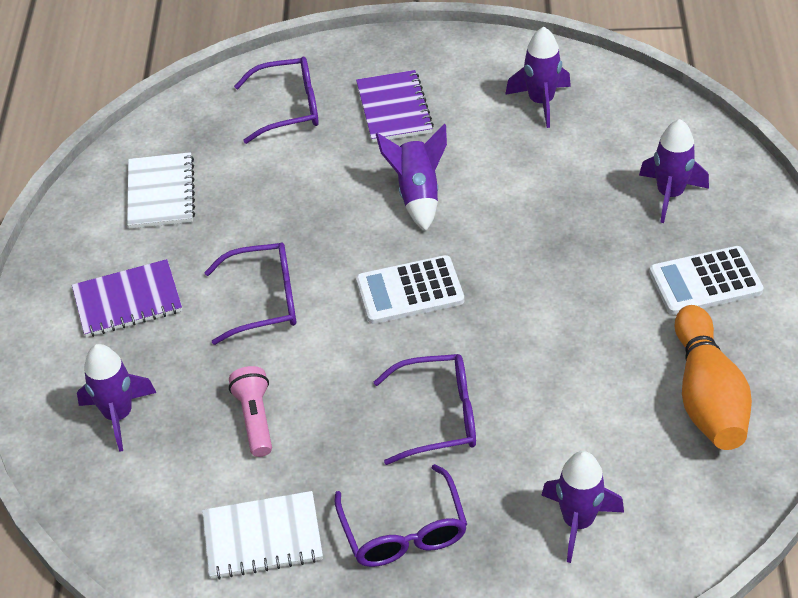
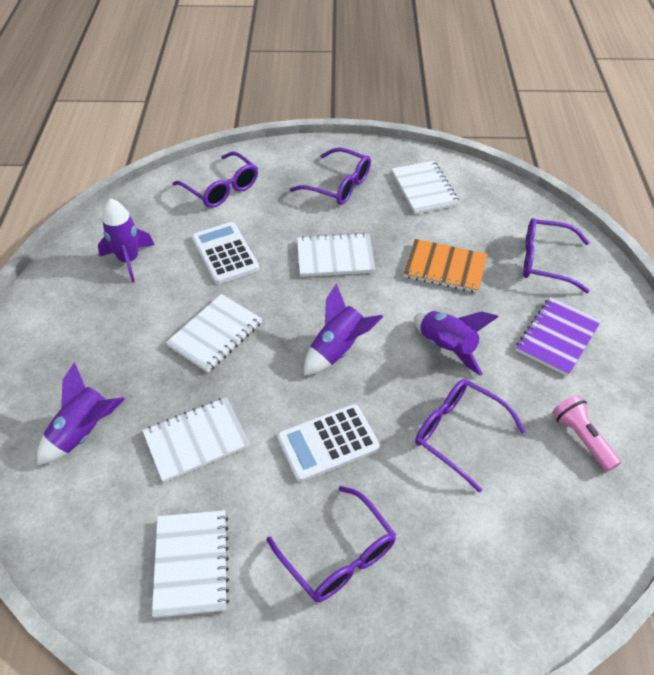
orange bowling pin: [674,305,752,450] = 1 -> none = 0
orange notebook: none = 0 -> [403,239,487,293] = 1
purple glasses: [204,243,296,345] [234,57,319,144] [335,464,467,567] [374,354,476,465] = 4 -> [173,152,258,208] [267,486,396,602] [290,148,371,205] [415,379,525,493] [523,218,589,293] = 5
purple notebook: [72,259,182,337] [356,70,434,142] = 2 -> [516,297,601,376] = 1
purple rocket: [77,344,157,452] [376,124,447,231] [505,27,571,128] [542,451,624,563] [639,119,709,223] = 5 -> [37,362,125,465] [98,198,154,283] [304,283,383,376] [414,311,498,376] = 4
white notebook: [127,152,195,229] [202,491,323,580] = 2 -> [142,397,250,483] [152,510,229,618] [166,294,262,373] [297,233,375,277] [392,161,460,214] = 5

